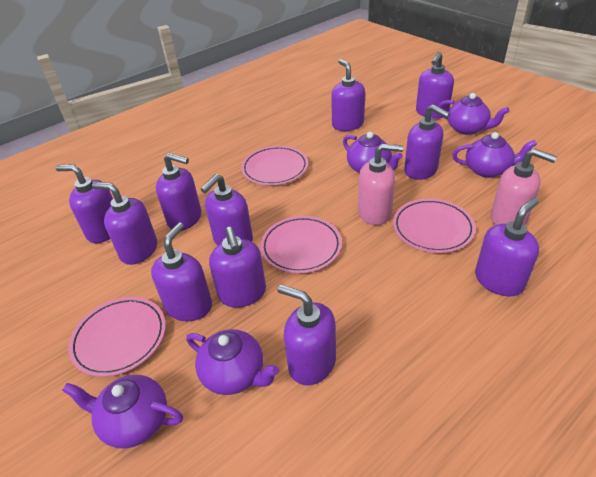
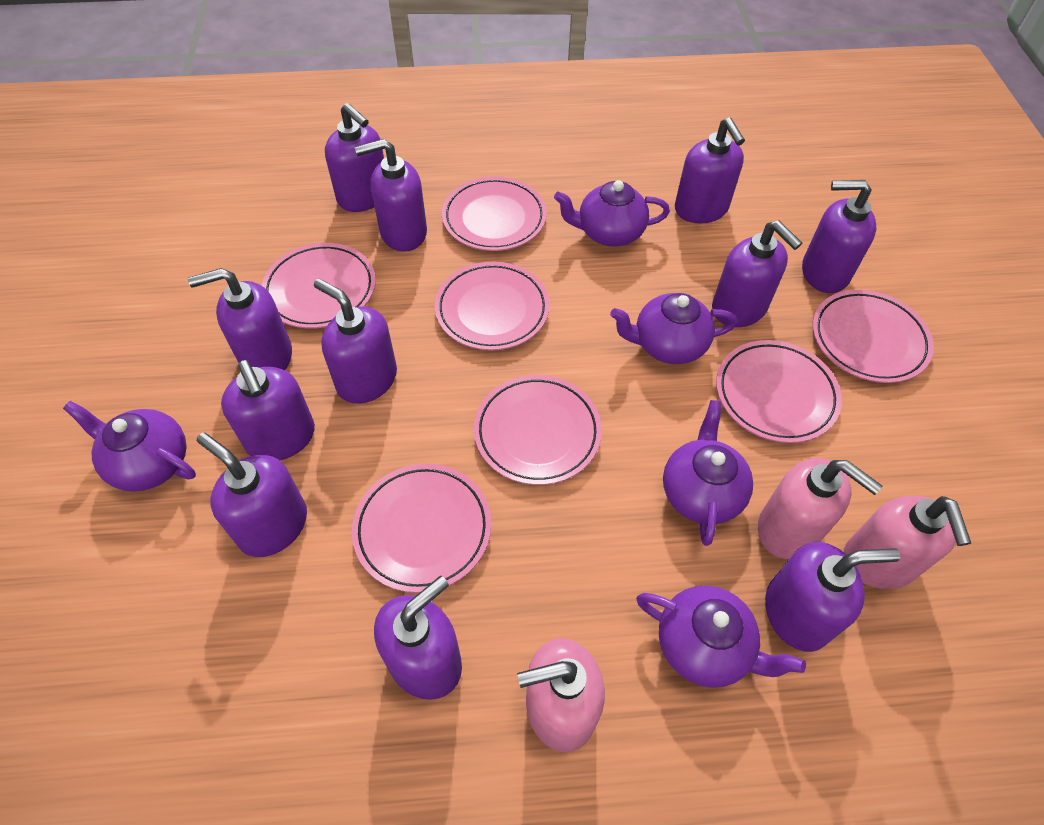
pink plate: [69,297,166,377] [241,146,308,185] [260,216,342,273] [393,198,476,253] = 4 -> [262,243,376,329] [352,464,491,593] [435,262,550,350] [442,177,547,251] [474,375,602,485] [716,340,842,443] [813,290,934,383] = 7
pink soap dispenser: [358,144,403,225] [491,148,557,225] = 2 -> [517,638,605,752] [758,458,882,559] [844,496,971,589] = 3

